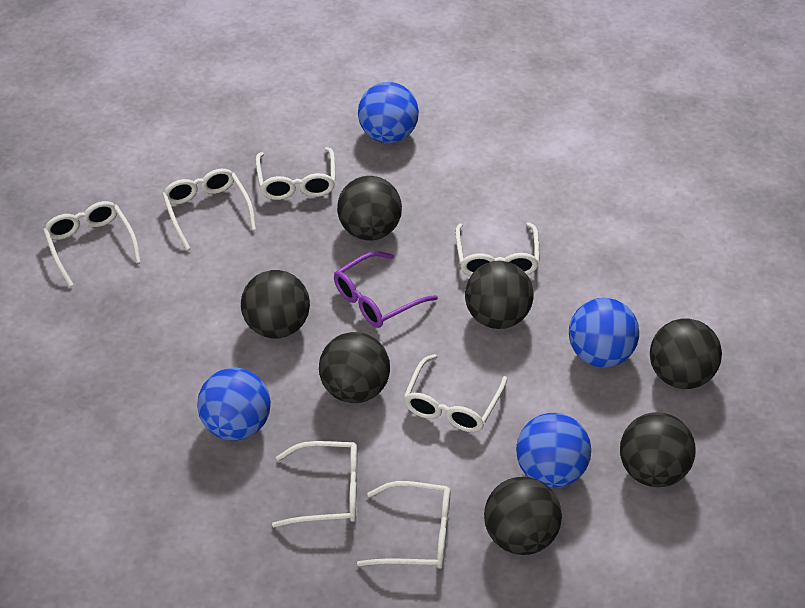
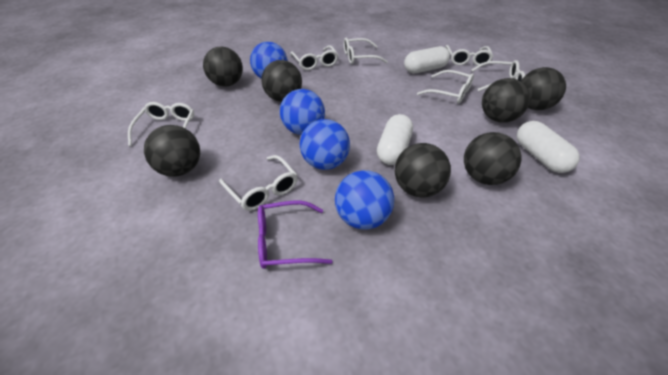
white capsule: none = 0 -> [377,114,413,165] [404,46,450,73] [517,121,580,173] = 3

